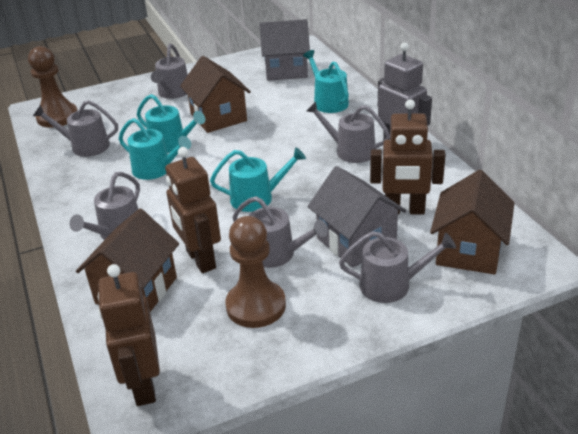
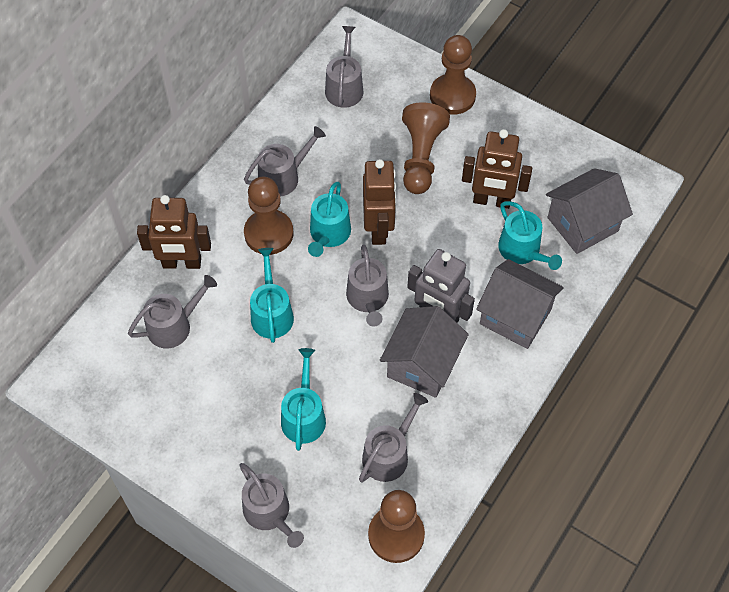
brown house: [76,208,179,312] [180,56,251,133] [430,170,514,275] = 3 -> none = 0
brown pawn: [28,46,78,128] [225,216,286,328] = 2 -> [244,177,293,255] [368,490,425,563] [402,102,450,194] [430,35,476,115] = 4
grey house: [259,19,310,81] [308,166,406,268] = 2 -> [380,306,469,398] [476,259,564,349] [546,168,633,254] = 3

